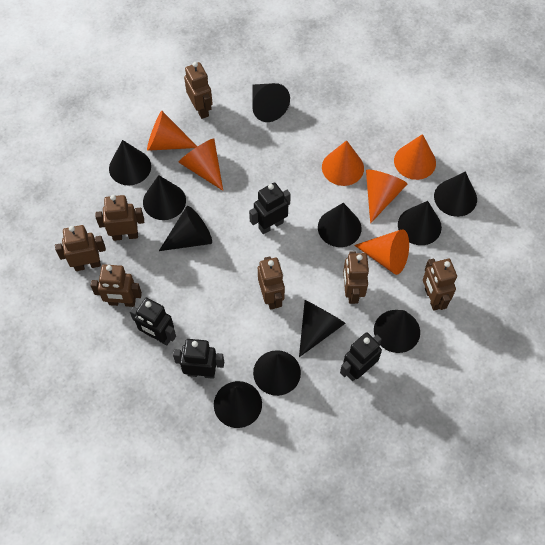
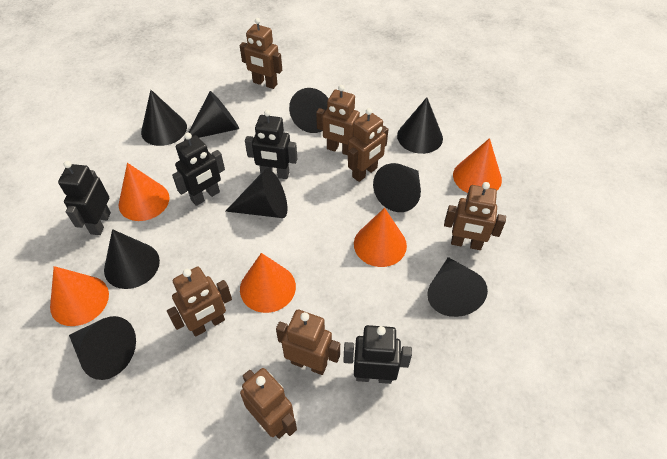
black cone: [109,140,151,186] [143,175,186,220] [159,206,212,251] [214,381,262,428] [252,83,290,122] [253,350,301,396] [299,300,346,357] [318,203,362,247] [374,310,420,353] [398,201,442,245] [434,171,477,217] = 11 -> [69,316,136,380] [104,229,160,289] [141,90,187,146] [184,91,239,141] [225,169,288,218] [289,88,329,133] [373,163,421,212] [397,97,443,154] [427,257,488,317] = 9
orange cone: [147,111,198,151] [179,138,223,191] [322,140,364,186] [354,229,409,275] [366,170,407,223] [394,134,436,180] = 6 -> [50,266,109,326] [119,163,170,221] [240,253,296,313] [354,208,407,267] [453,138,502,193] = 5

